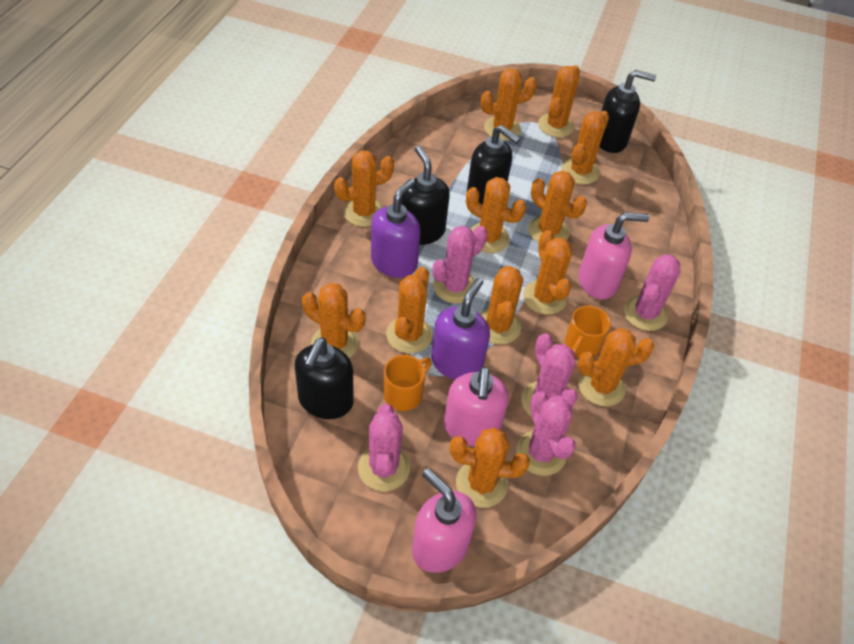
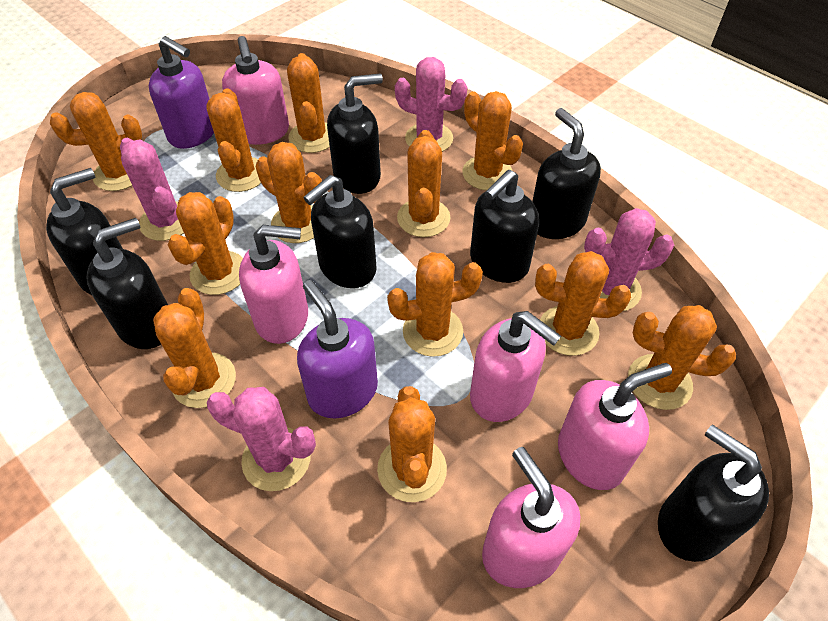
black soap dispenser: [295,338,354,419] [401,146,450,245] [467,125,521,204] [599,70,656,153] = 4 -> [46,168,123,295] [86,218,168,349] [303,175,377,288] [327,74,383,194] [470,170,539,283] [532,108,601,239] [658,424,769,562] = 7
orange mug: [383,355,432,411] [565,305,611,358] = 2 -> none = 0
pink cactus: [358,404,410,491] [433,226,487,303] [516,391,576,476] [521,333,578,417] [624,254,680,331] = 5 -> [120,138,184,241] [207,387,316,491] [395,57,467,152] [584,208,674,311] = 4
pink soap dispenser: [412,468,477,573] [444,366,509,446] [578,212,649,300] = 3 -> [222,36,289,145] [239,225,308,344] [470,311,561,422] [482,447,581,588] [558,363,672,490] = 5

